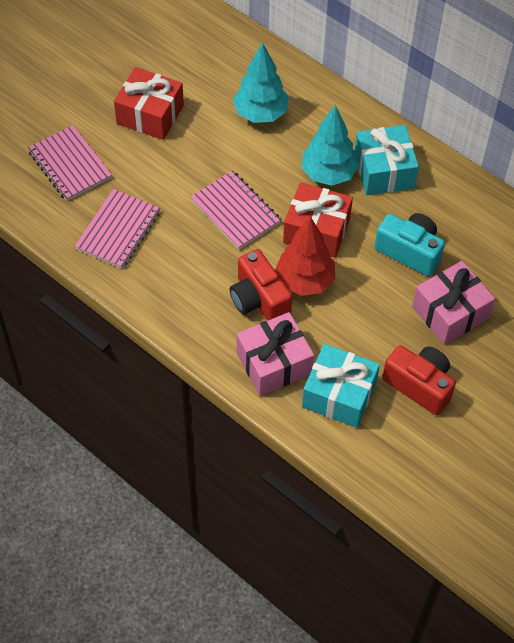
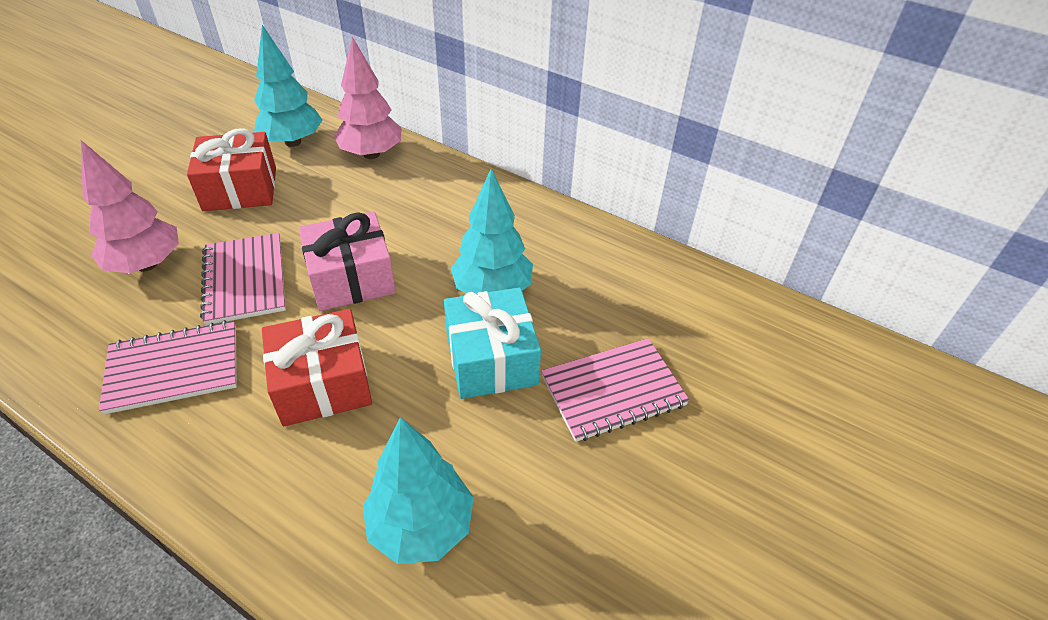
pink gift: [236,312,314,396] [412,261,495,345] = 2 -> [299,212,396,311] = 1
pink tree: none = 0 -> [81,140,179,273] [334,37,402,159] = 2
red camera: [230,249,292,321] [382,345,456,415] = 2 -> none = 0
red tree: [275,216,335,296] = 1 -> none = 0
turquoise camera: [375,213,445,276] = 1 -> none = 0
turquoise gift: [302,344,380,428] [354,125,419,195] = 2 -> [444,287,541,399] = 1
turquoise tree: [233,42,289,123] [301,105,359,186] = 2 -> [254,25,323,147] [363,417,474,564] [451,168,533,294] = 3

